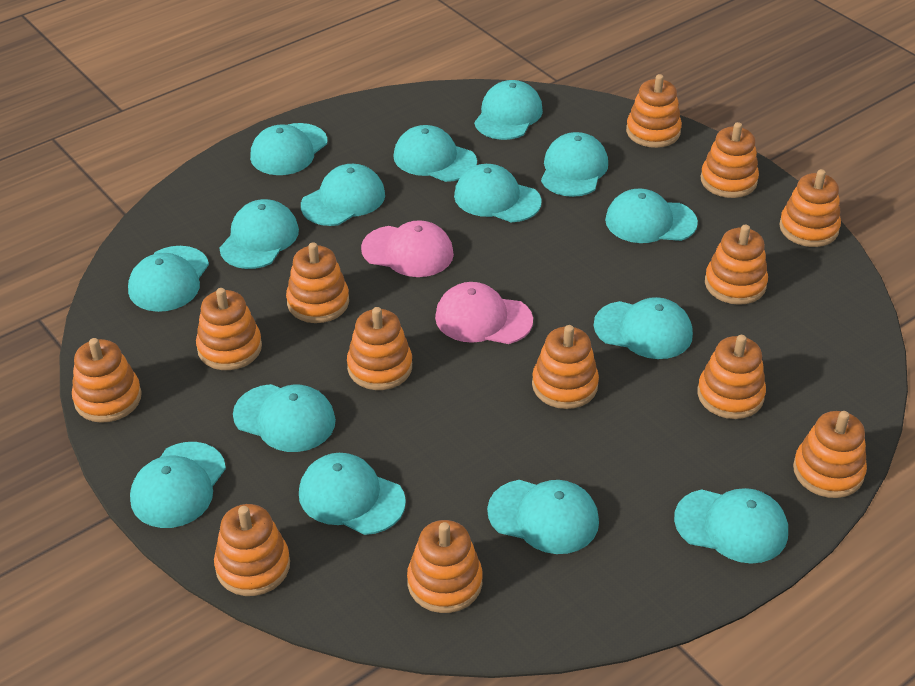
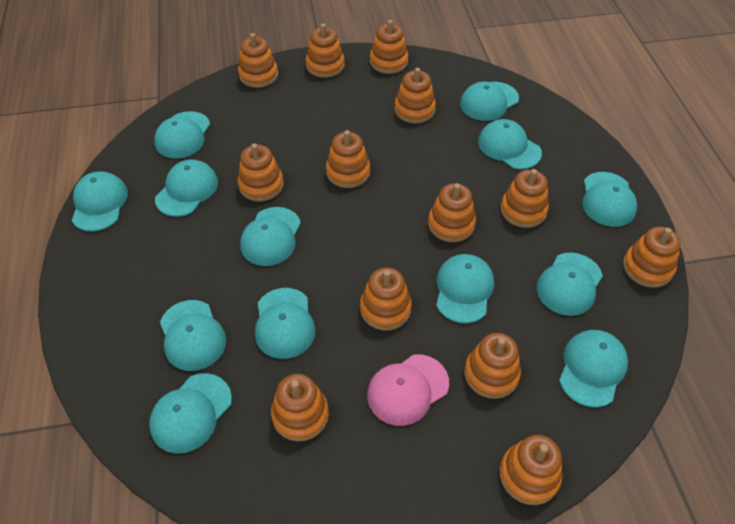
pink cap: [361,220,454,277] [435,282,533,344] = 2 -> [367,354,449,426] = 1
turquoise cap: [128,246,209,312] [130,442,226,528] [219,199,299,269] [233,384,336,452] [250,123,327,175] [299,453,406,535] [301,164,385,226] [394,125,477,182] [454,164,542,222] [474,80,543,140] [487,480,599,554] [541,132,608,197] [594,297,693,359] [605,189,698,243] [674,488,788,563] = 15 -> [72,171,128,232] [149,373,232,454] [154,111,210,159] [155,159,218,217] [160,300,226,371] [240,207,301,266] [255,288,316,359] [436,254,494,323] [460,82,519,121] [478,119,542,169] [536,253,603,316] [559,330,628,407] [582,172,637,227] = 13

